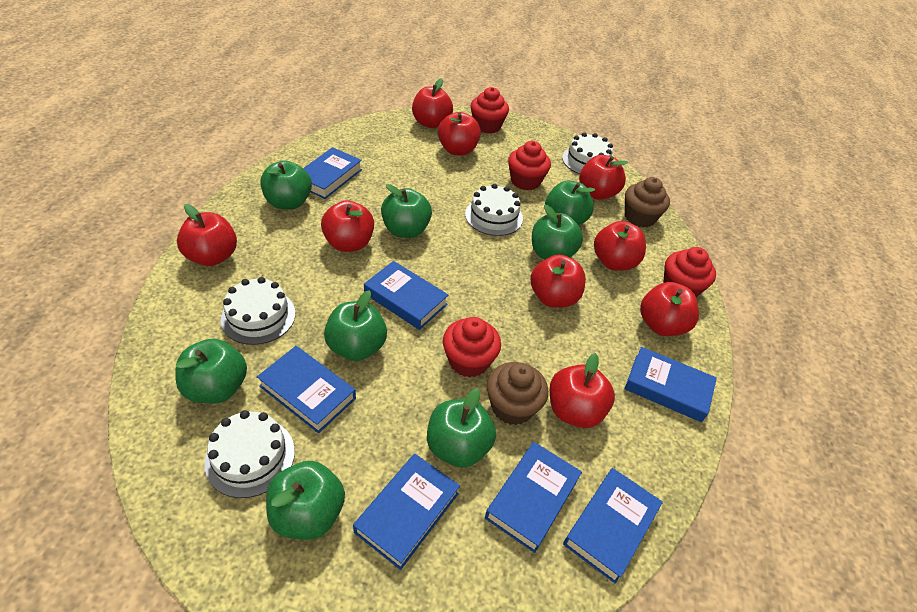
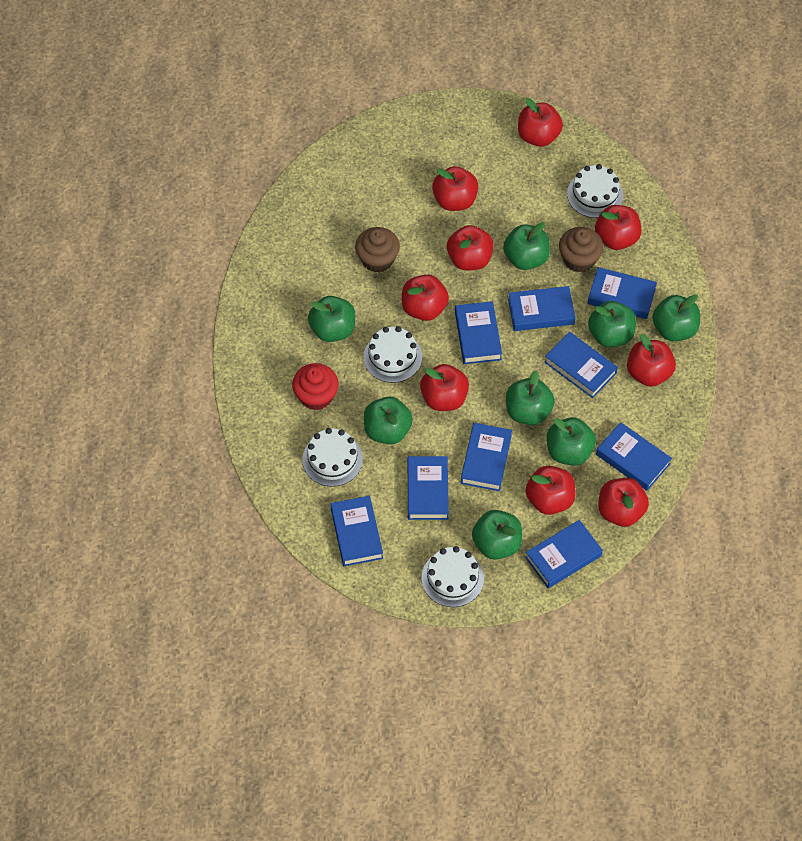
blue book: [257,346,356,433] [303,147,362,199] [353,453,460,570] [364,261,448,330] [485,442,582,553] [563,468,663,584] [624,347,717,422] = 7 -> [330,496,383,566] [408,456,449,520] [455,301,502,364] [461,423,512,491] [508,286,576,331] [525,520,603,588] [544,332,618,398] [587,267,657,319] [596,422,672,491] = 9
red cupcake: [443,317,501,378] [471,87,509,134] [508,141,551,190] [663,247,716,297] = 4 -> [292,363,339,410] = 1

